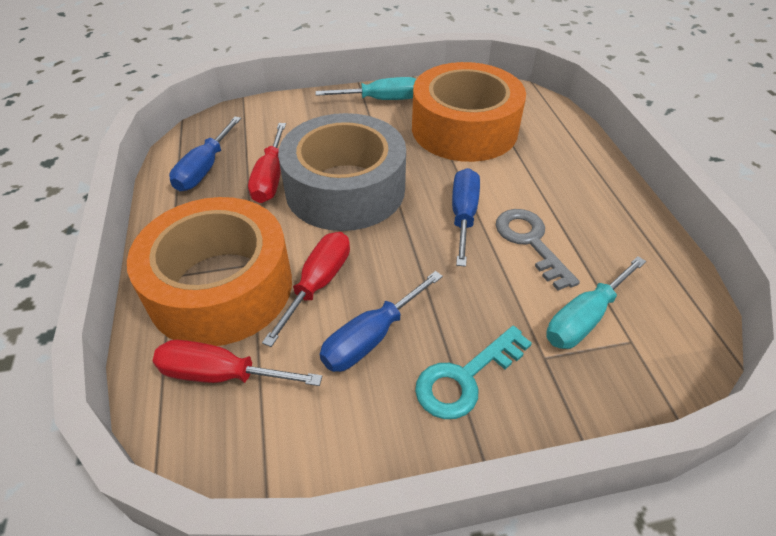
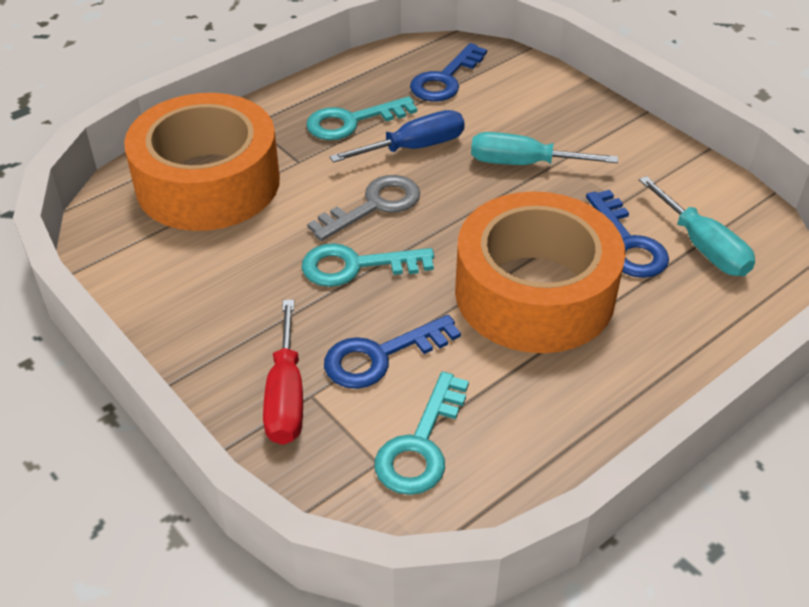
blue key: none = 0 -> [324,315,461,389] [410,43,487,101] [586,190,669,278] = 3
blue screwdriver: [169,117,241,191] [320,271,443,372] [452,168,480,267] = 3 -> [329,110,465,163] = 1
grey tape: [278,113,406,231] = 1 -> none = 0
red screwdriver: [153,340,322,386] [248,123,286,203] [262,232,350,347] = 3 -> [263,300,303,445] = 1
turquoise key: [415,326,532,419] = 1 -> [302,243,434,287] [306,96,417,140] [375,372,469,495] = 3

